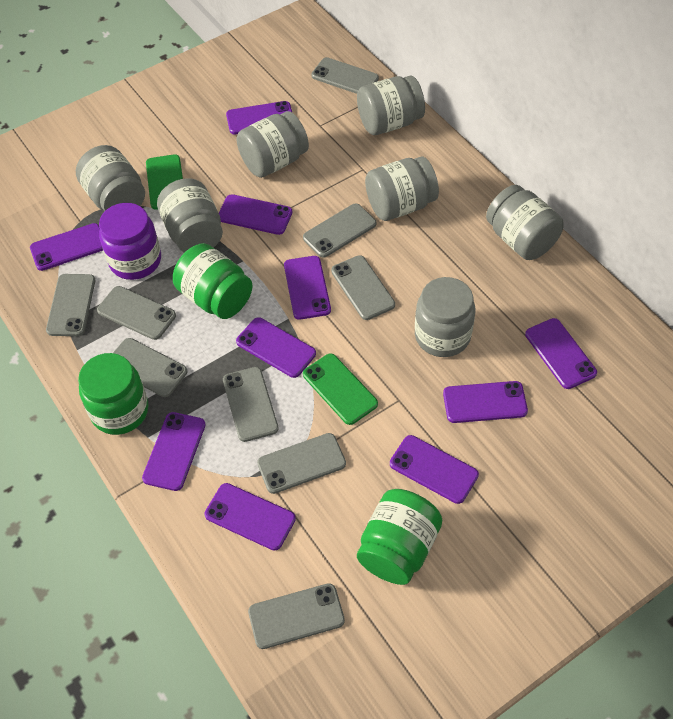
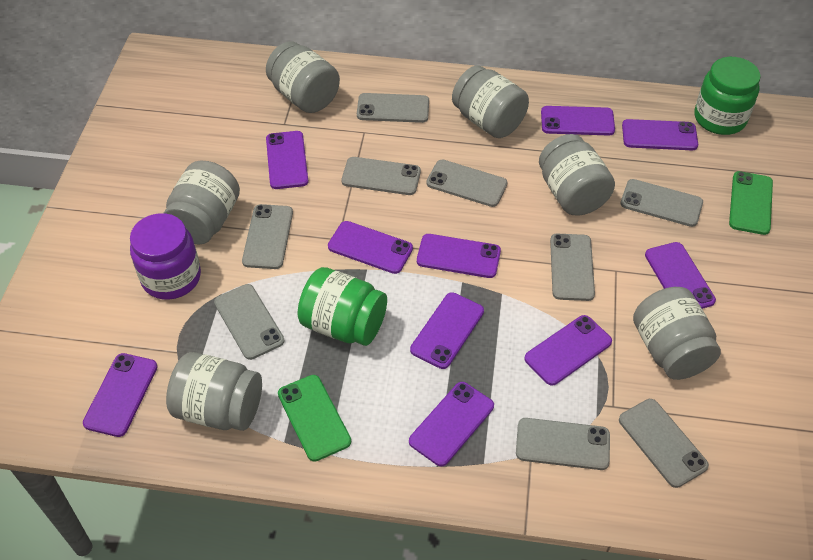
green jar: [78,353,149,435] [173,243,252,319] [357,489,442,585] = 3 -> [298,267,387,346] [695,57,761,135] = 2
grey jar: [76,145,145,211] [157,178,223,253] [237,111,309,178] [357,75,425,135] [365,157,439,221] [415,277,475,357] [486,185,564,260] = 7 -> [164,161,240,245] [166,352,262,431] [266,42,340,113] [452,65,529,138] [539,134,615,215] [633,287,721,380] = 6

